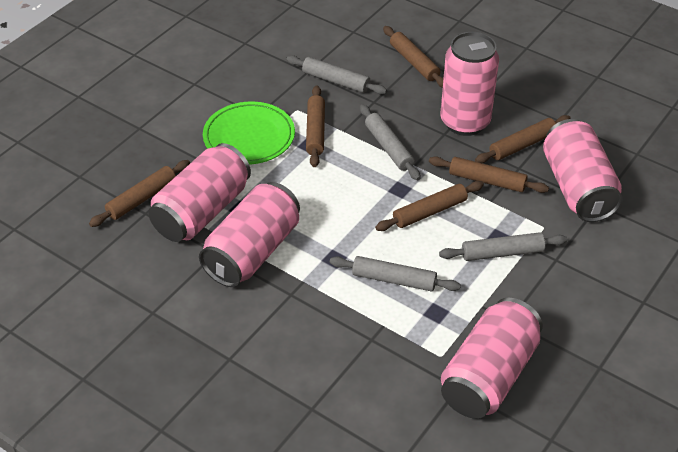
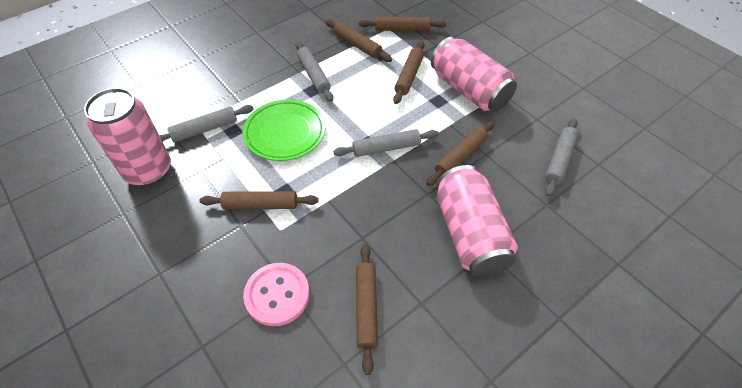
pink button: none = 0 -> [243,263,310,326] = 1
pink can: [148,143,251,242] [199,182,300,287] [441,32,499,136] [441,298,543,419] [543,119,623,222] = 5 -> [84,88,171,186] [431,37,517,112] [437,165,518,277] = 3

